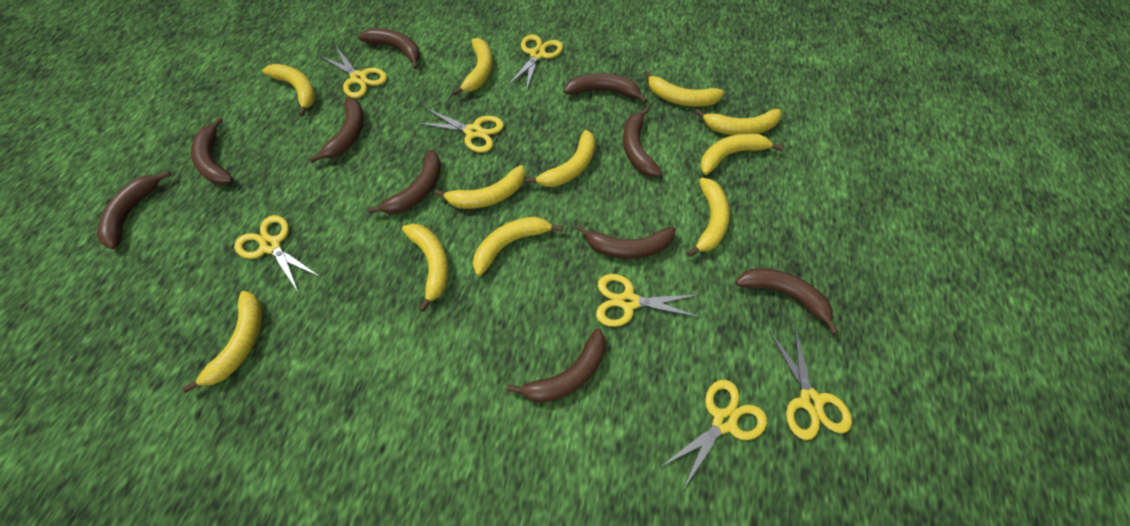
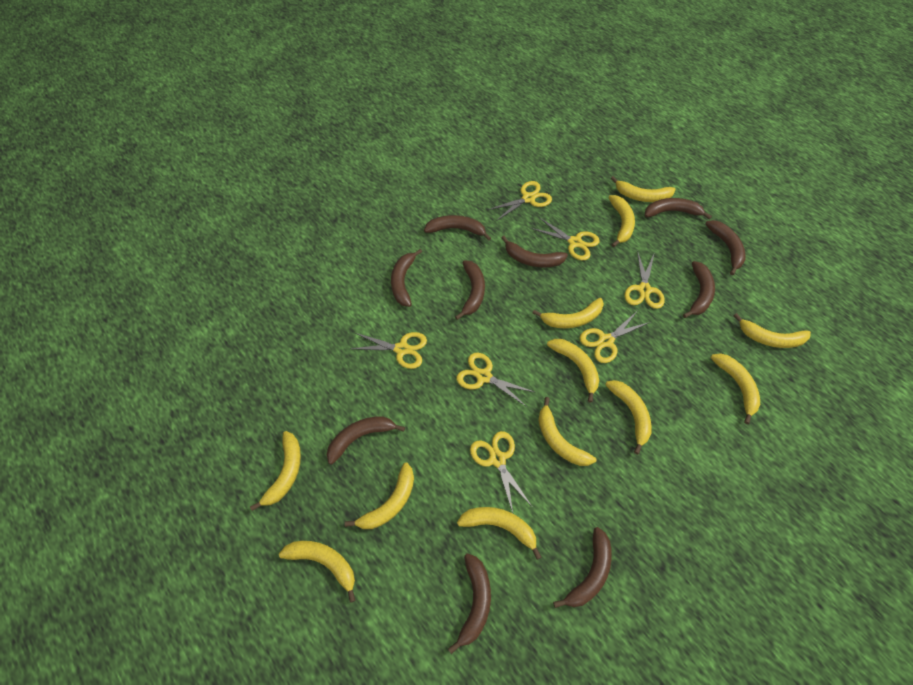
yellow banana: [182,291,262,393] [262,64,316,117] [402,223,449,312] [434,165,525,209] [452,38,493,96] [473,217,563,276] [525,130,596,187] [643,70,724,107] [687,178,730,257] [695,109,782,135] [700,133,783,175] = 11 -> [250,431,301,511] [279,541,356,603] [345,463,414,529] [457,507,541,560] [533,298,604,328] [538,397,596,466] [547,339,599,403] [605,380,652,454] [608,195,635,247] [611,176,676,202] [711,353,760,424] [734,313,811,348] = 12

